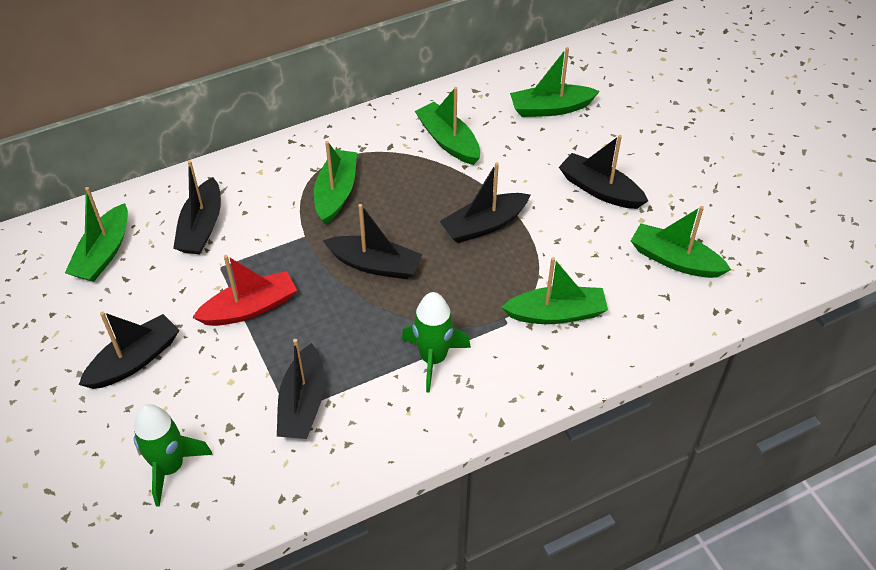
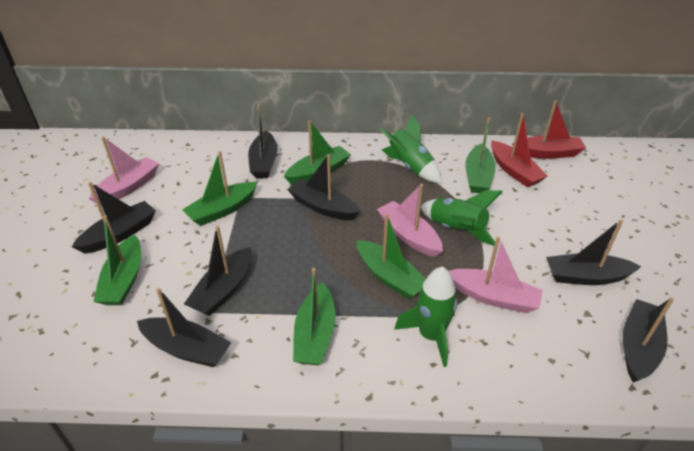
black boat: [79,311,179,389] [173,160,221,254] [277,339,325,439] [323,204,422,279] [440,162,530,243] [559,135,648,209] = 6 -> [72,182,156,253] [137,288,232,368] [184,226,252,316] [248,104,278,178] [287,154,360,220] [546,219,641,285] [623,297,674,383] = 7
green rocket: [134,404,213,507] [402,292,471,393] = 2 -> [380,115,441,183] [394,266,457,367] [421,190,503,246] = 3
pink boat: none = 0 -> [89,136,159,205] [377,184,443,257] [449,236,543,313] = 3
red boat: [192,255,297,326] = 1 -> [491,113,548,187] [512,100,586,159] = 2

